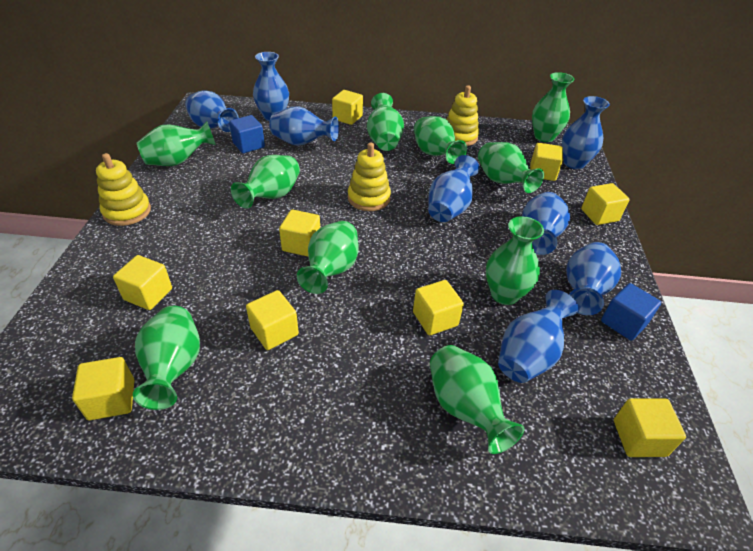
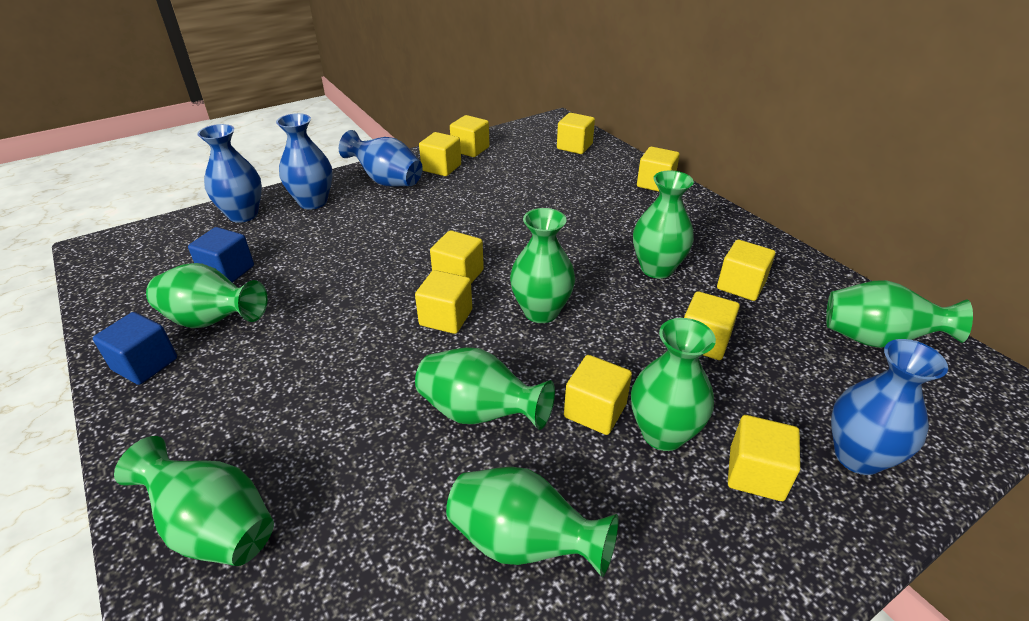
blue vase: [185,90,239,132] [253,52,289,121] [269,106,339,146] [428,155,480,222] [498,290,578,383] [522,192,570,255] [562,96,610,169] [566,242,621,315] = 8 -> [197,124,262,223] [276,113,333,210] [339,130,423,187] [831,339,948,475] = 4
green vase: [133,306,200,410] [137,121,216,166] [231,155,300,209] [297,221,358,294] [367,93,404,151] [414,116,467,164] [430,345,524,454] [478,142,544,193] [486,216,544,305] [532,72,574,142] = 10 -> [114,436,274,566] [146,263,268,328] [415,347,555,430] [446,467,619,577] [510,208,575,323] [631,318,716,451] [633,170,694,279] [826,280,973,348] = 8
yellow cube: [72,357,134,420] [113,255,172,310] [246,290,299,350] [279,210,320,256] [332,90,363,125] [413,280,464,335] [530,143,563,181] [581,183,630,225] [614,398,686,457] = 9 -> [415,270,472,334] [419,132,461,176] [430,230,484,283] [450,115,489,157] [557,113,595,154] [564,355,632,435] [637,146,680,192] [684,291,740,360] [717,240,775,301] [728,415,800,501] = 10
yellow stacking toy: [96,153,151,226] [348,143,391,211] [446,85,479,146] = 3 -> none = 0

